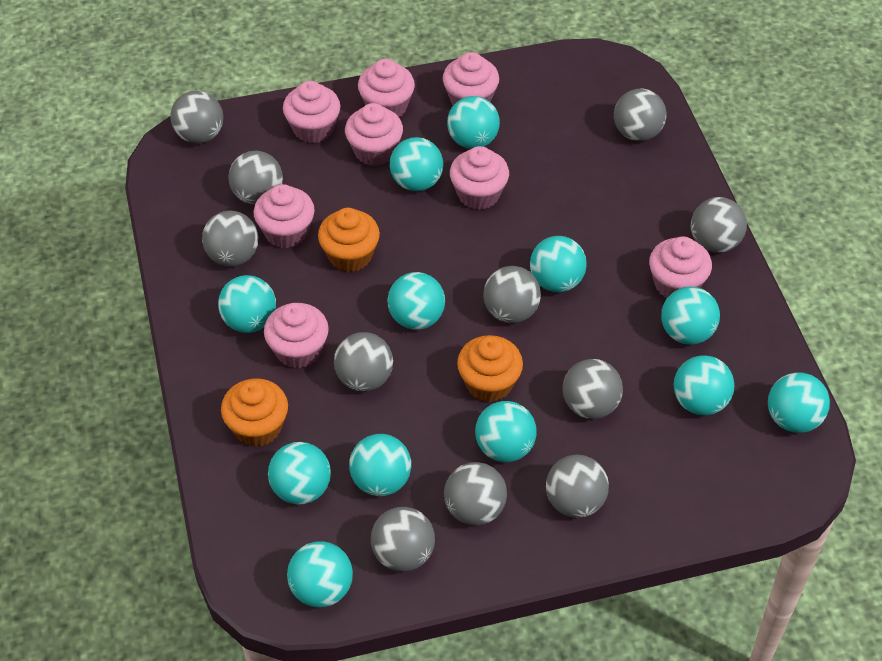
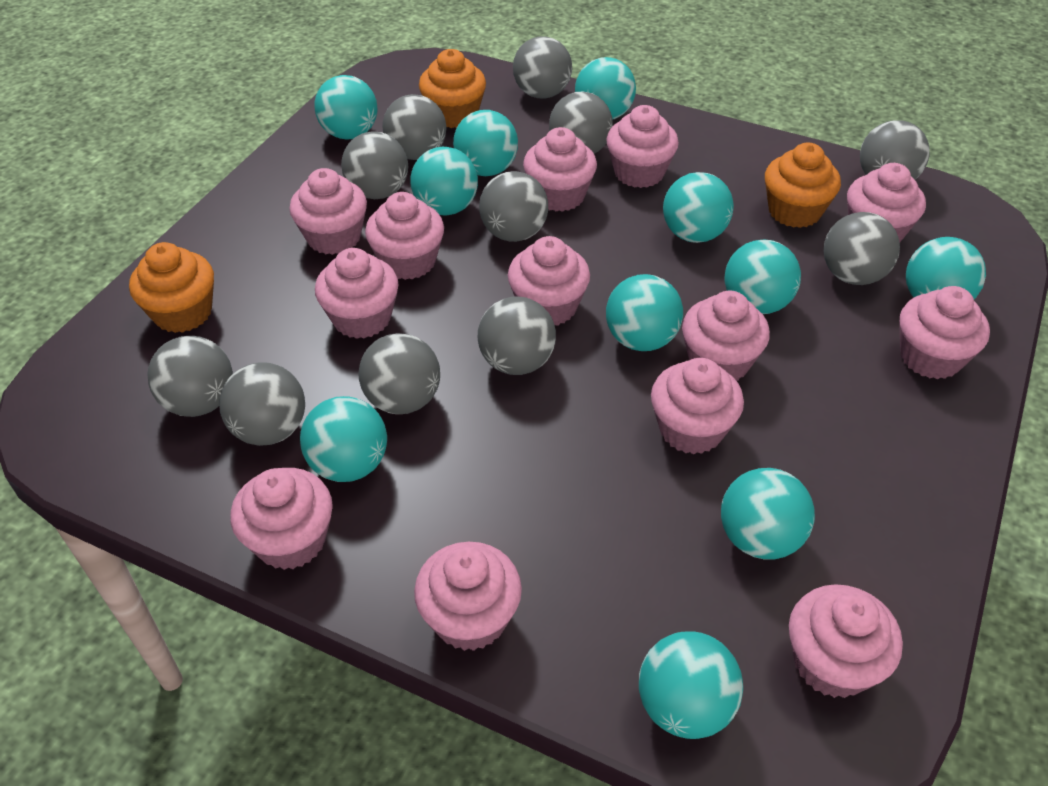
pink cupcake: [254,184,315,248] [264,303,329,368] [283,81,340,143] [345,103,403,166] [358,59,415,117] [443,52,499,106] [450,146,509,210] [649,236,712,298] = 8 -> [230,468,333,570] [289,168,367,255] [315,248,399,339] [365,192,444,280] [414,542,522,651] [508,236,590,326] [523,127,597,212] [606,105,679,188] [651,358,744,454] [682,290,770,381] [789,584,903,698] [847,163,926,243] [899,286,990,379] = 13
turquoise ball: [218,275,276,333] [268,442,331,505] [287,541,353,607] [349,434,411,496] [387,272,445,330] [390,137,443,191] [447,96,500,149] [475,401,537,462] [530,236,587,292] [661,286,720,345] [674,355,734,415] [768,372,830,433] = 12 -> [300,396,387,482] [314,75,378,139] [410,147,478,216] [453,110,518,176] [575,57,636,120] [606,274,683,351] [639,631,743,739] [663,172,734,243] [721,468,815,559] [724,239,801,314] [906,237,986,299] = 11

